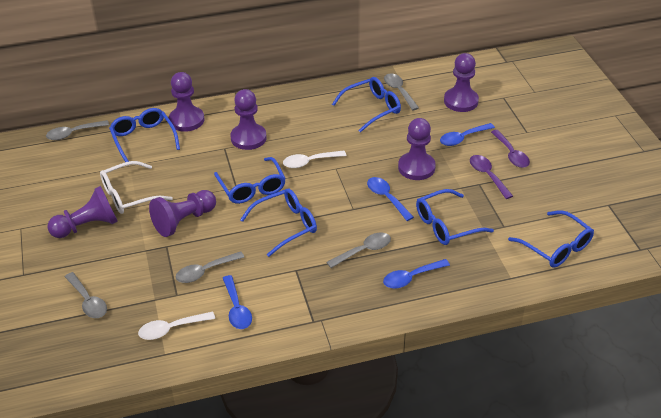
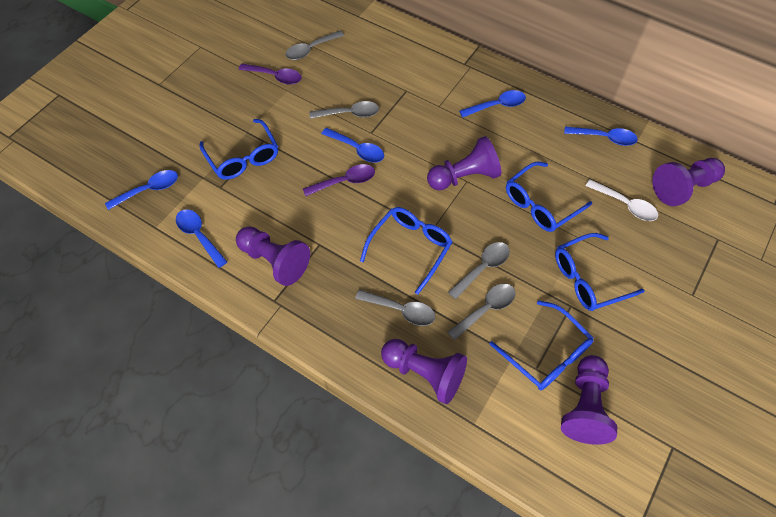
blue glasses: [109,108,180,166] [214,157,286,204] [240,188,317,257] [332,77,401,133] [416,189,494,245] [508,210,594,268] = 6 -> [199,119,278,180] [360,207,452,295] [489,300,594,390] [506,162,592,232] [555,233,645,311] = 5
blue spoon: [223,275,252,329] [367,177,414,221] [383,259,450,289] [440,123,495,146] = 4 -> [105,170,178,210] [176,209,227,268] [321,128,384,163] [459,90,526,118] [564,127,638,146] = 5
purple pawn: [47,186,118,238] [149,190,216,237] [169,72,204,132] [231,89,267,150] [398,118,436,180] [444,53,479,112] = 6 -> [236,226,310,286] [381,339,467,404] [427,136,501,190] [561,355,617,445] [653,158,725,206] = 5
white glasses: [100,161,173,214] = 1 -> none = 0
white spoon: [138,311,215,340] [283,150,346,168] = 2 -> [586,180,658,221] = 1

